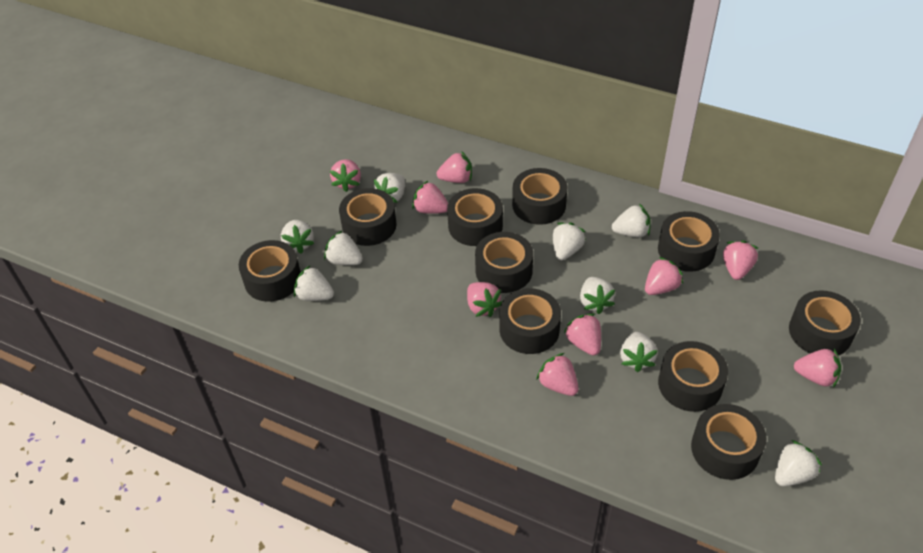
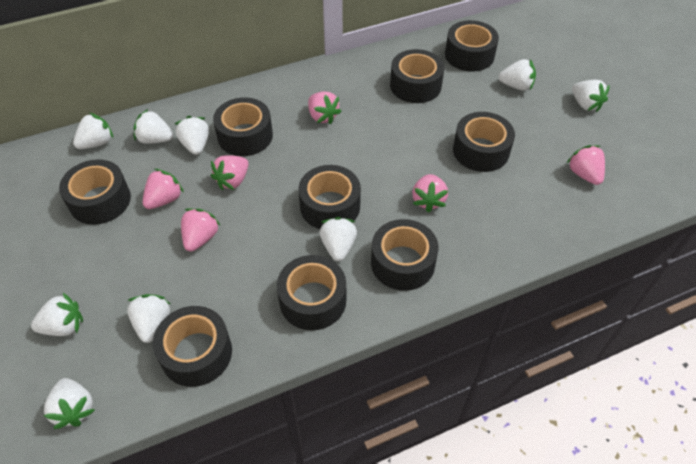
black tape: [239,240,301,302] [339,188,396,246] [447,188,503,246] [475,232,533,293] [499,288,561,354] [512,168,567,225] [658,211,720,272] [658,341,728,412] [691,404,767,480] [789,290,861,355] = 10 -> [59,159,131,225] [153,306,232,387] [213,97,273,156] [277,255,346,330] [299,165,361,229] [371,219,439,291] [390,49,444,103] [445,20,499,72] [453,112,515,172] = 9
pink strawberry: [330,159,361,192] [412,180,448,214] [436,151,472,183] [467,282,502,317] [536,353,579,396] [564,314,601,356] [645,257,683,295] [723,240,758,280] [794,349,841,388] = 9 -> [143,169,184,209] [181,208,221,252] [211,155,249,190] [308,91,341,124] [412,174,448,213] [567,145,605,185] = 6

